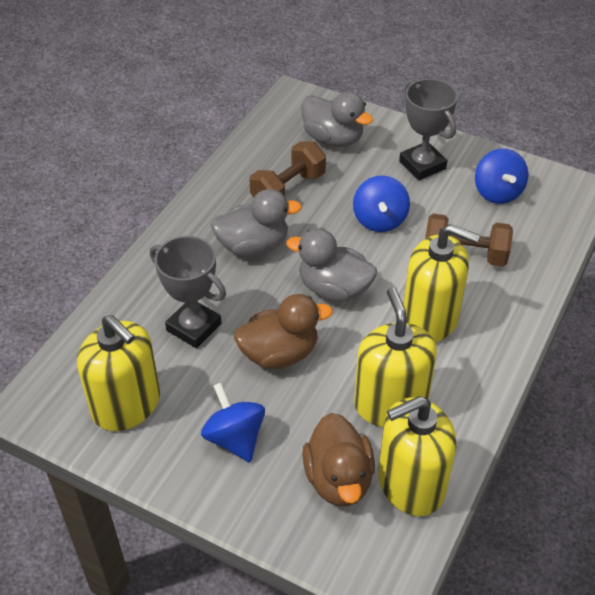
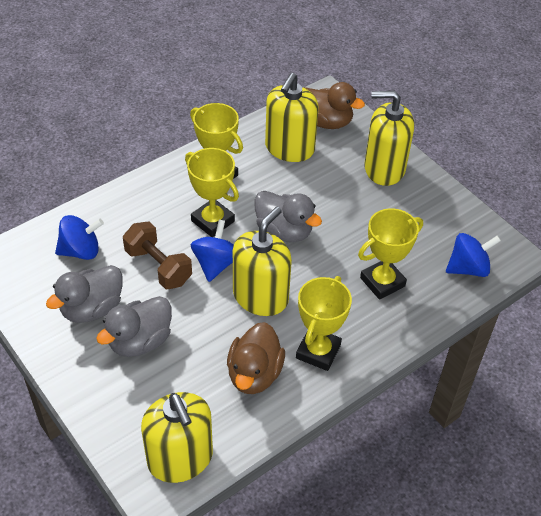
brown dumbbell: [250,141,326,197] [425,214,513,267] = 2 -> [123,222,192,289] = 1
grey trophy: [150,236,226,348] [399,79,458,180] = 2 -> none = 0
yellow trophy: none = 0 -> [185,148,239,237] [190,103,243,179] [296,276,352,371] [358,208,423,300] = 4

